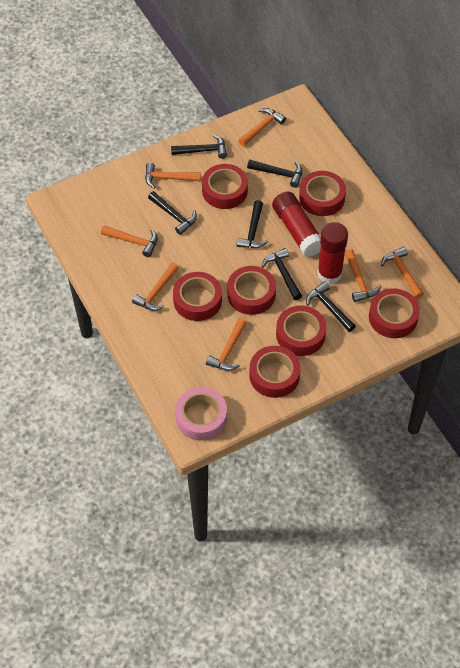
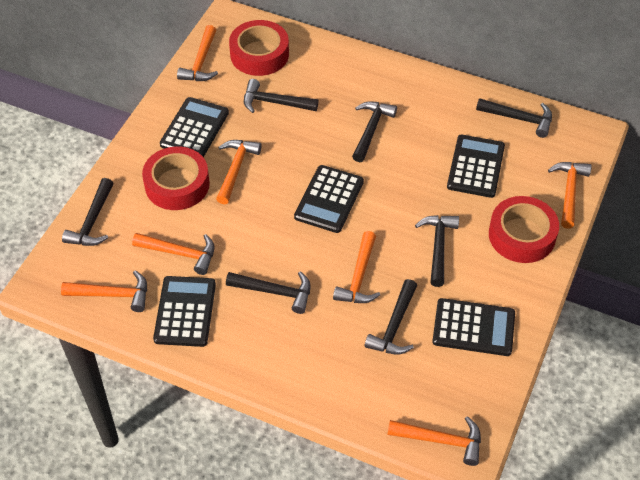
black calculator: none = 0 -> [153,276,216,347] [160,97,229,157] [294,165,364,233] [432,298,515,356] [447,135,505,198] = 5
black hammer: [148,191,197,235] [171,134,227,159] [236,200,268,248] [247,160,303,188] [262,248,302,300] [306,281,356,332] = 6 -> [62,178,114,246] [226,271,311,314] [244,79,318,113] [352,101,397,162] [365,279,417,355] [415,215,459,287] [476,98,552,138] = 7
pink tape: [175,387,227,441] = 1 -> none = 0
red glue stick: [272,191,321,257] [317,222,348,284] = 2 -> none = 0
red tape: [173,272,222,321] [202,164,248,209] [227,266,276,315] [249,346,300,398] [276,305,326,356] [299,171,346,216] [369,288,420,338] = 7 -> [142,146,210,210] [229,20,289,76] [489,196,559,263] = 3

